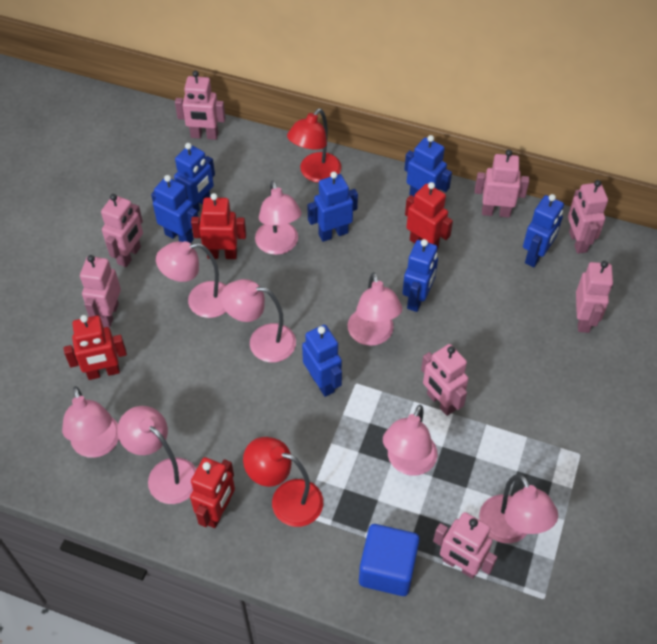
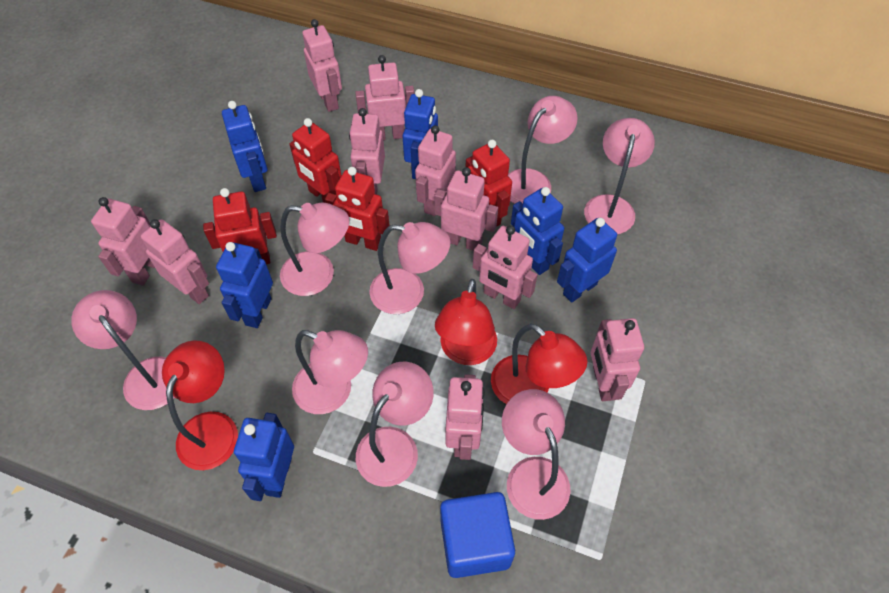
blue robot: [151,175,198,243] [174,143,215,212] [302,325,342,397] [307,172,358,242] [402,239,438,312] [404,135,452,196] [523,194,564,267] = 7 -> [216,242,273,328] [222,101,268,192] [234,413,294,501] [403,89,438,179] [511,187,564,275] [557,218,617,303] = 6
pink robot: [80,255,121,327] [101,194,143,267] [175,71,226,140] [421,344,469,416] [433,512,497,579] [475,150,529,218] [568,180,608,254] [576,261,613,333] = 8 -> [91,197,155,286] [141,219,209,304] [302,19,342,112] [349,108,385,195] [355,55,414,140] [415,125,456,216] [434,167,498,251] [445,374,485,460] [473,225,537,309] [590,318,644,401] = 10
red lamp: [243,437,323,527] [287,108,341,183] = 2 -> [162,340,238,470] [435,279,497,365] [491,324,588,404] = 3

